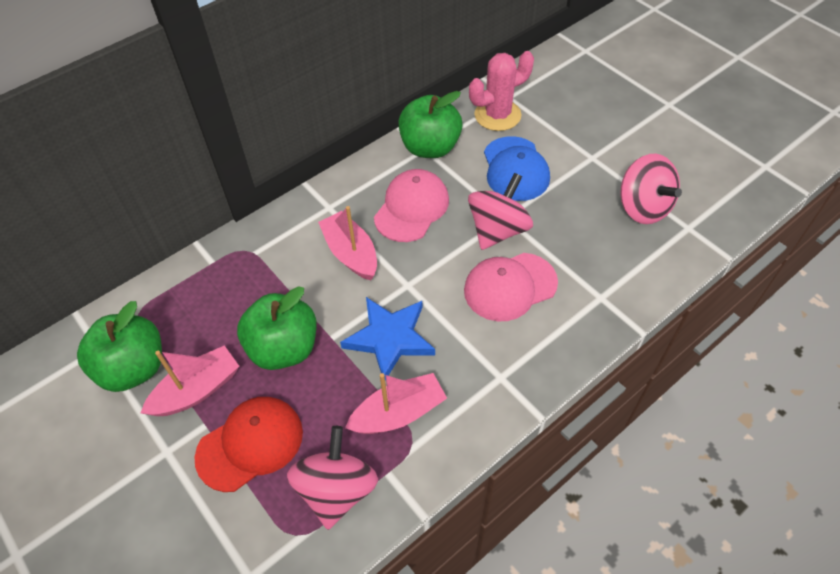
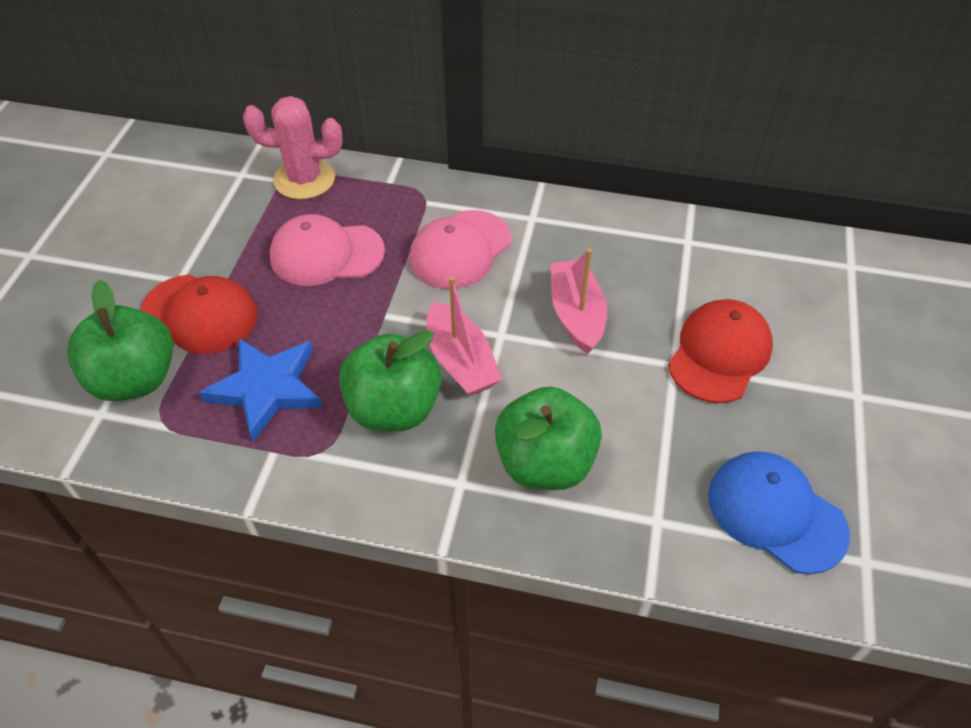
pink boat: [141,345,239,416] [318,206,377,280] [345,373,447,434] = 3 -> [427,276,502,396] [551,248,607,354] = 2
pink spinning top: [287,426,378,530] [468,173,533,250] [620,154,682,224] = 3 -> none = 0
red cap: [195,397,303,492] = 1 -> [140,275,258,354] [668,299,773,403] = 2

